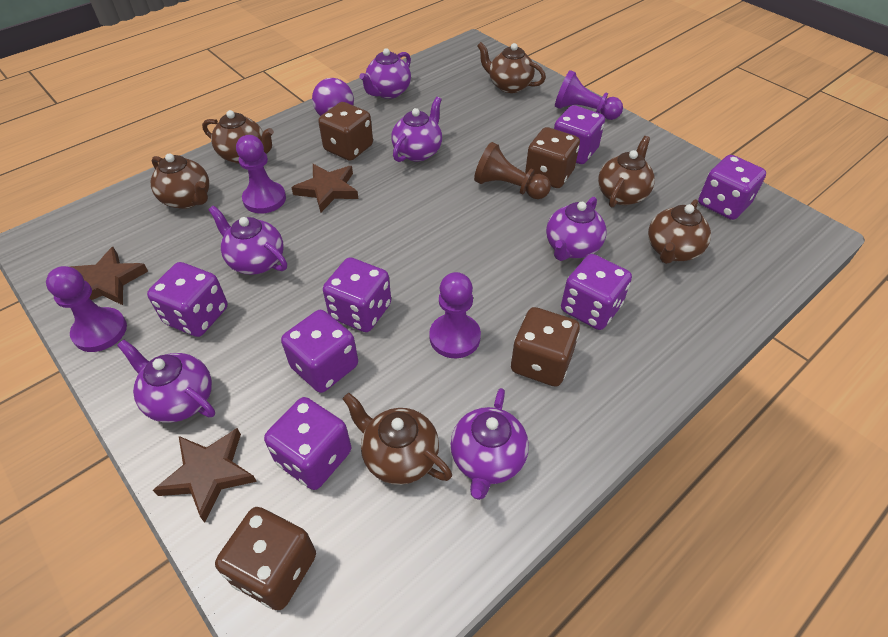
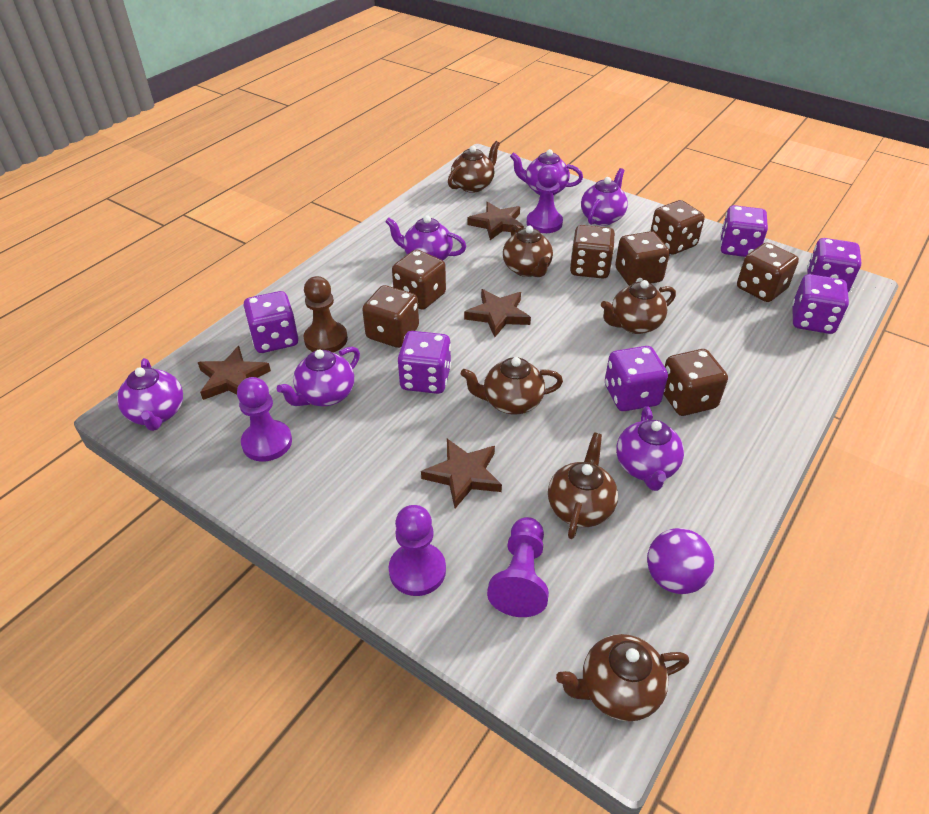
brown dice: [215,507,316,610] [318,102,373,161] [511,307,580,387] [525,127,580,188] = 4 -> [362,285,419,348] [392,250,446,310] [570,225,615,279] [615,231,670,286] [651,200,705,255] [664,349,728,416] [737,243,799,302] = 7
brown star: [70,247,148,305] [153,428,257,523] [291,164,358,212] = 3 -> [198,346,271,400] [421,439,502,508] [464,289,531,337] [467,202,524,240] = 4
purple dice: [147,262,228,337] [264,397,351,490] [281,310,358,393] [323,257,391,332] [554,105,605,164] [561,254,632,330] [698,155,766,220] = 7 -> [244,291,298,353] [397,331,451,394] [605,346,668,411] [720,205,768,257] [792,274,849,334] [807,238,861,292] = 6

